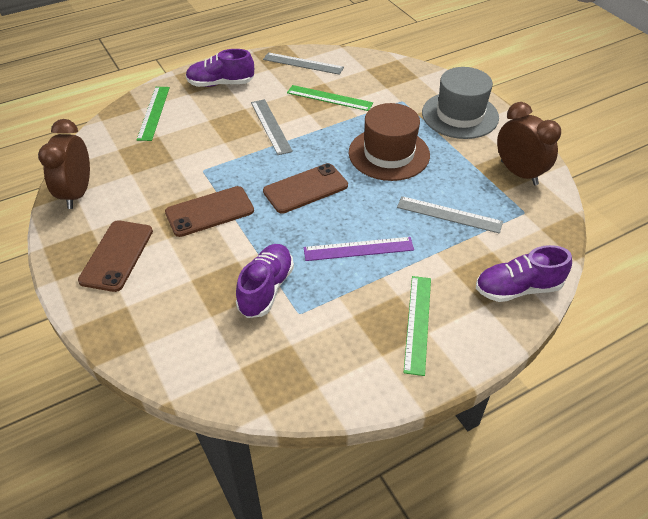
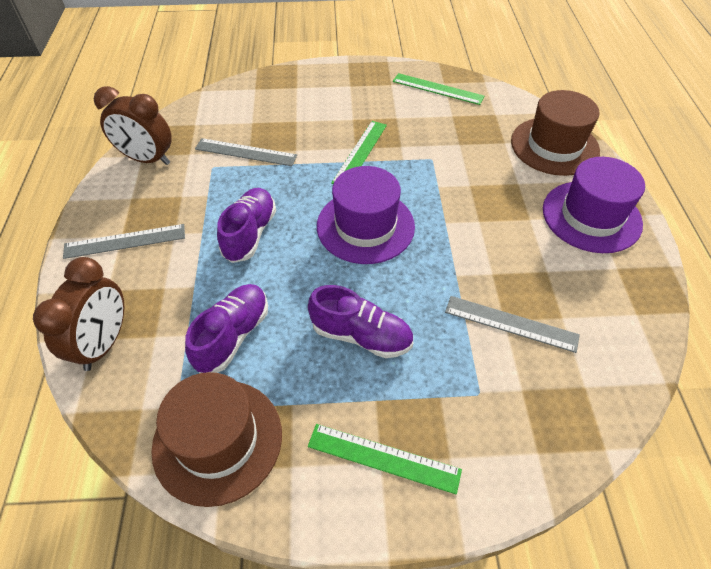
brown hat: [349,103,430,181] = 1 -> [151,372,282,507] [511,90,600,176] = 2
brown phone: [78,220,153,292] [165,186,254,237] [263,163,348,214] = 3 -> none = 0
grey hat: [422,67,499,139] = 1 -> none = 0
purple hat: none = 0 -> [317,166,415,264] [543,157,645,253] = 2
purple ruler: [304,237,414,261] = 1 -> none = 0

